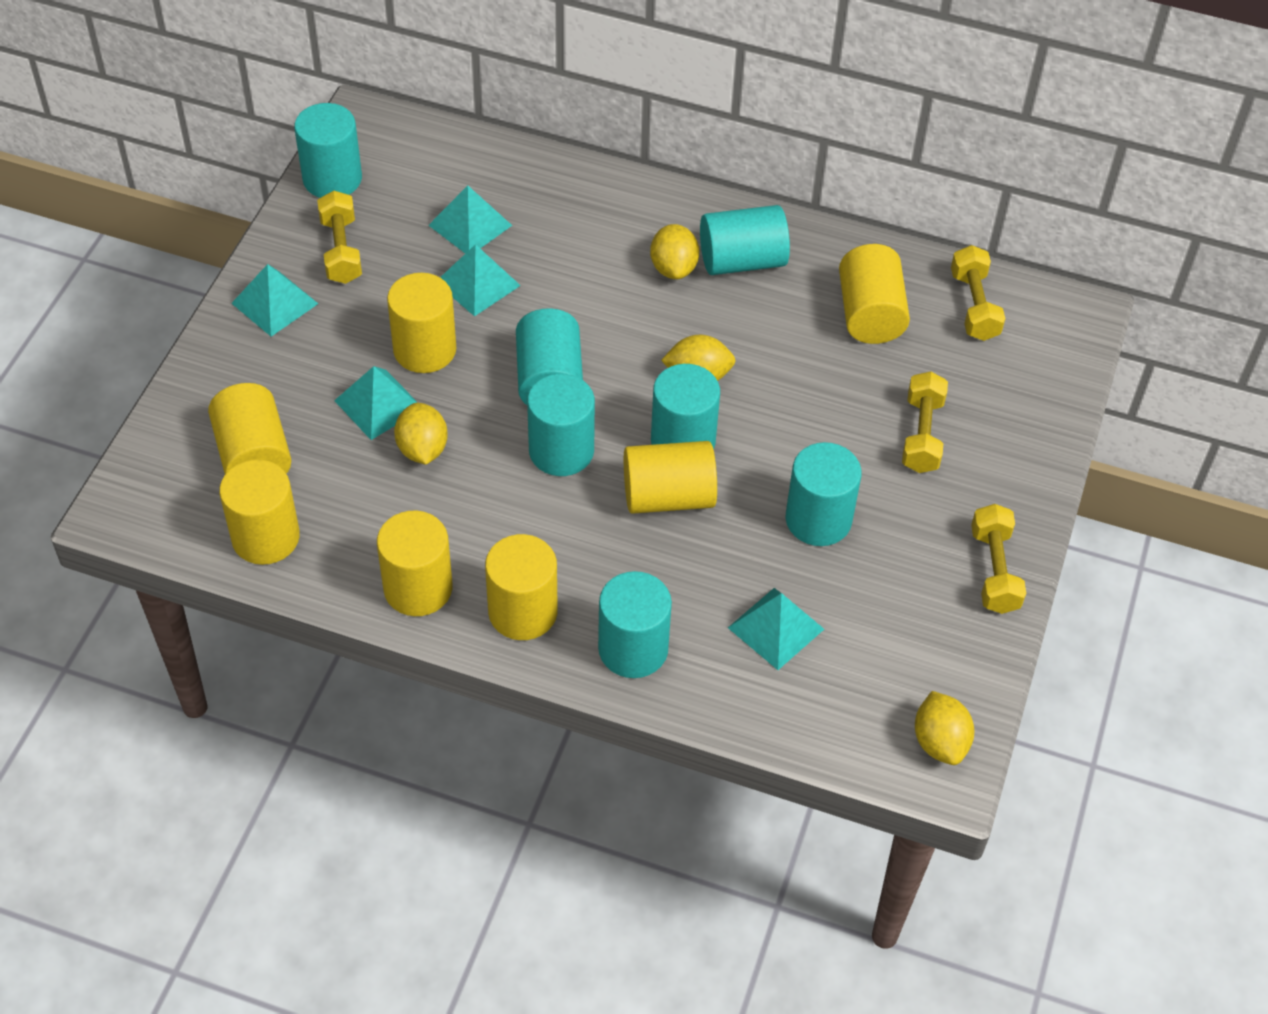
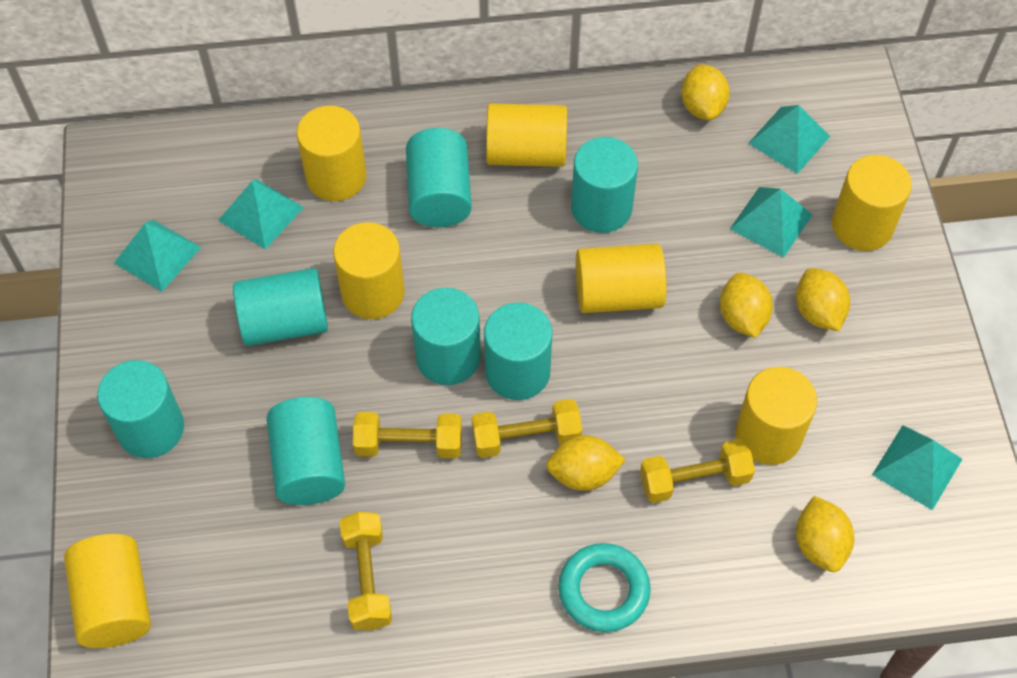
turquoise ring: none = 0 -> [558,543,651,632] = 1
yellow lemon: [394,403,448,465] [650,224,699,279] [661,335,736,381] [915,691,974,765] = 4 -> [546,435,626,491] [681,64,730,120] [720,272,773,338] [796,268,850,331] [796,496,854,572] = 5

